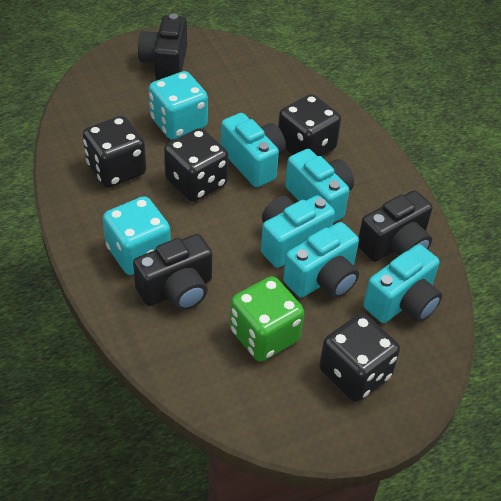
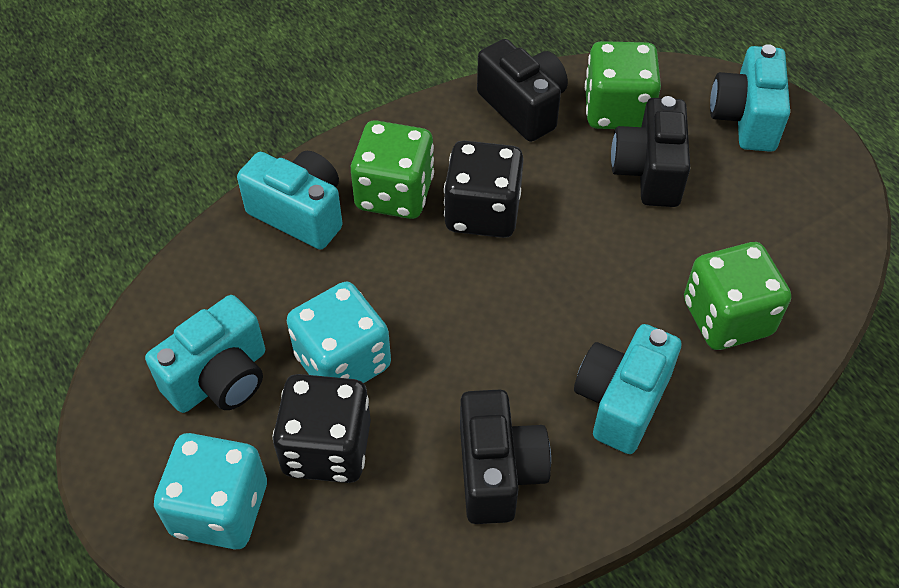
black dice: [83,116,146,188] [164,128,228,202] [278,94,341,157] [319,313,400,402] = 4 -> [273,374,371,483] [444,141,524,238] = 2
green dice: [230,276,304,362] = 1 -> [351,120,434,219] [585,41,661,129] [684,242,791,350] = 3
turquoise camera: [221,113,286,187] [261,195,335,268] [283,222,359,298] [285,149,354,223] [363,244,442,323] = 5 -> [145,295,265,413] [237,151,343,250] [574,324,682,454] [710,44,790,152] = 4

